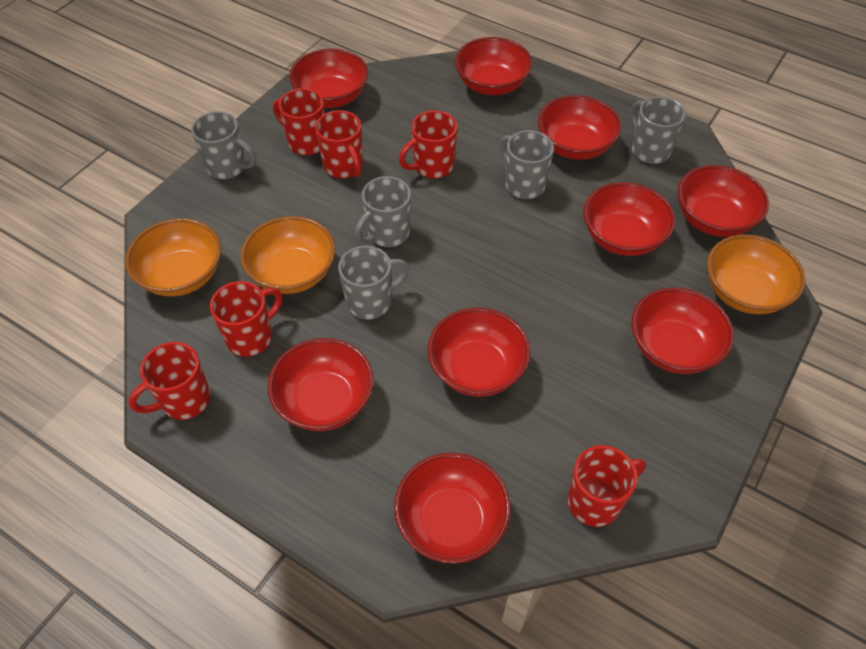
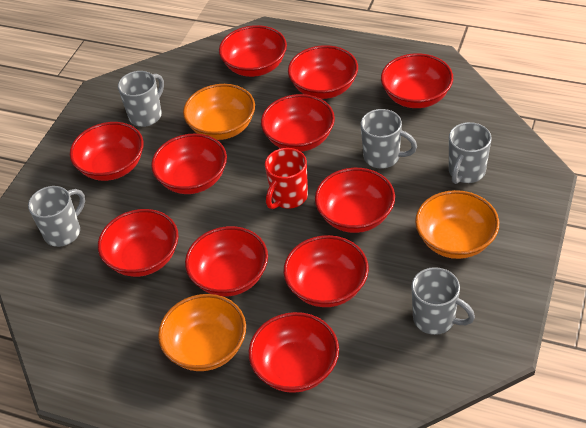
red bowl: [268,338,374,431] [289,49,368,108] [394,453,511,564] [427,308,530,397] [455,37,532,95] [538,95,621,160] [583,182,675,256] [631,288,734,374] [677,165,769,237] = 9 -> [70,122,144,181] [98,209,179,277] [151,134,227,194] [185,226,268,297] [219,25,287,77] [248,312,339,393] [261,94,335,152] [283,235,369,307] [288,45,358,99] [315,168,395,233] [381,53,453,108] = 11
red mug: [128,342,211,420] [210,281,282,357] [273,88,325,155] [315,110,363,178] [399,110,457,178] [568,445,646,527] = 6 -> [265,148,308,209] = 1

